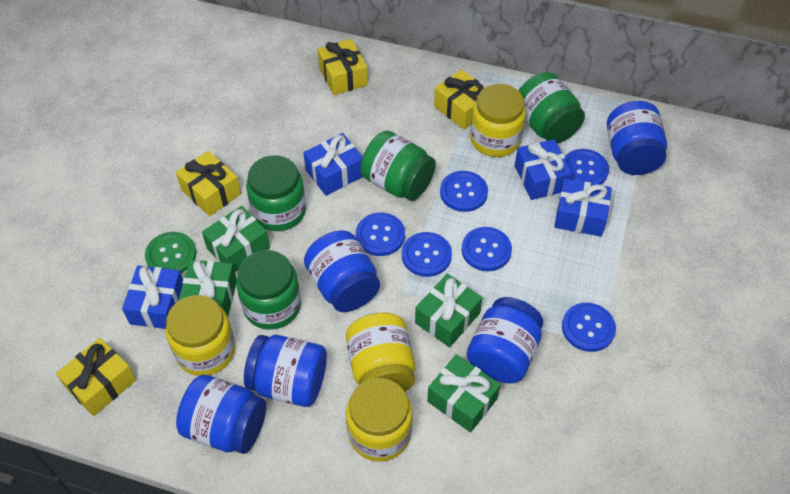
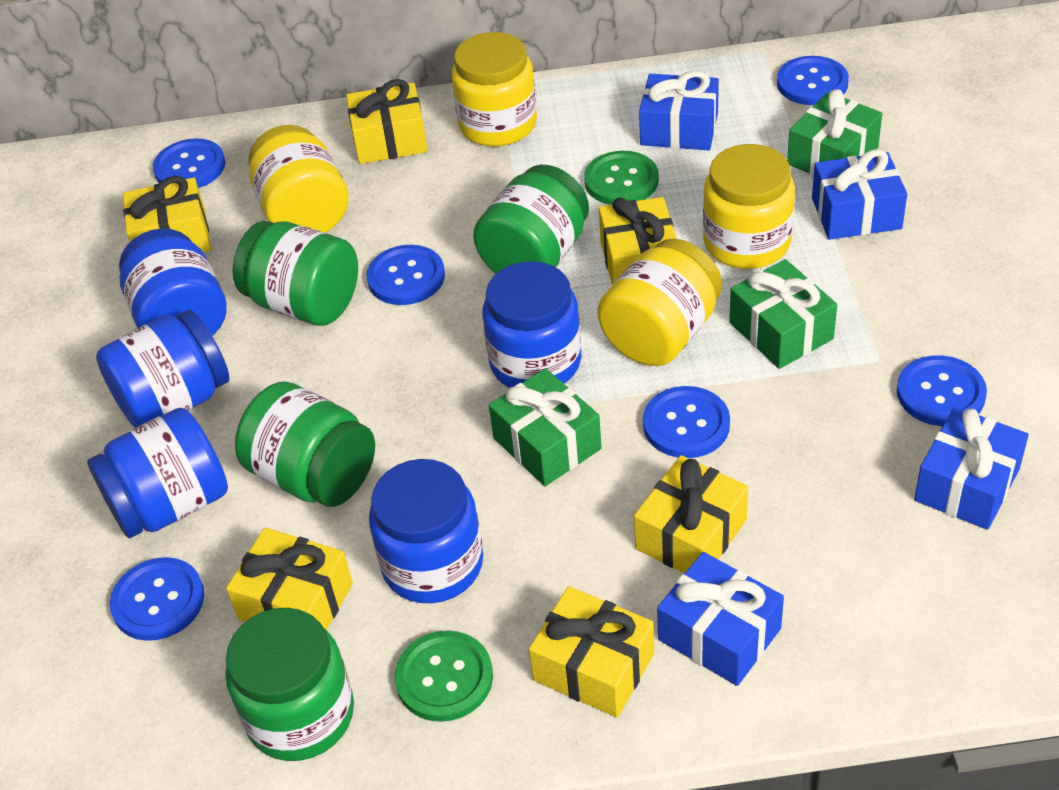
green button: [145,232,196,273] = 1 -> [395,630,493,722] [584,151,659,205] = 2
green gift: [178,259,237,317] [202,206,270,272] [415,274,483,347] [427,354,501,432] = 4 -> [489,368,601,486] [730,259,837,369] [787,89,882,176] = 3
yellow gift: [56,338,136,416] [176,151,241,216] [318,39,368,95] [434,69,485,130] = 4 -> [123,176,211,252] [226,528,353,630] [346,79,428,164] [529,586,654,717] [599,197,677,284] [634,455,748,573] = 6

